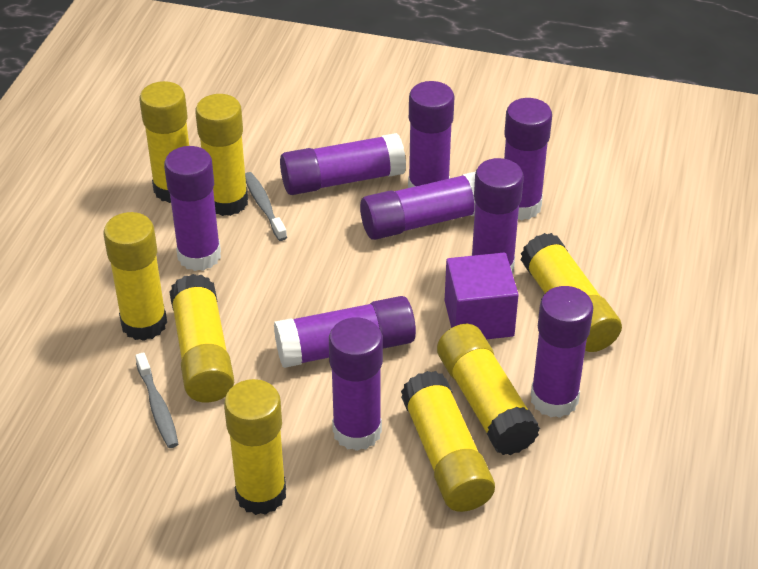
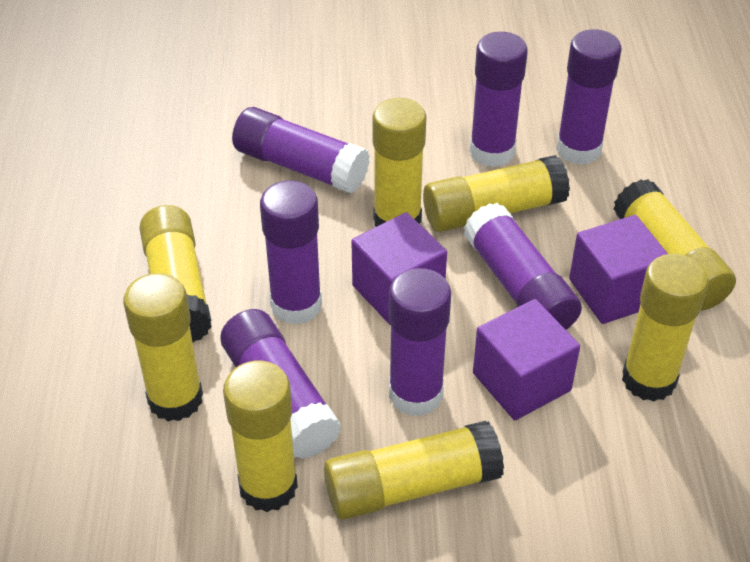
grey toothbrush: [135,352,178,448] [245,172,287,241] = 2 -> none = 0
purple cube: [445,253,519,339] = 1 -> [351,212,447,325] [473,299,580,420] [569,215,668,324] = 3
purple glue stick: [164,146,221,271] [274,296,416,368] [280,133,406,195] [329,318,383,451] [360,171,476,240] [408,81,455,188] [472,158,524,274] [504,98,552,221] [531,286,593,418] = 9 -> [220,309,341,459] [232,107,370,194] [260,181,322,325] [389,268,451,416] [464,203,582,330] [470,32,528,167] [556,29,622,165] = 7

